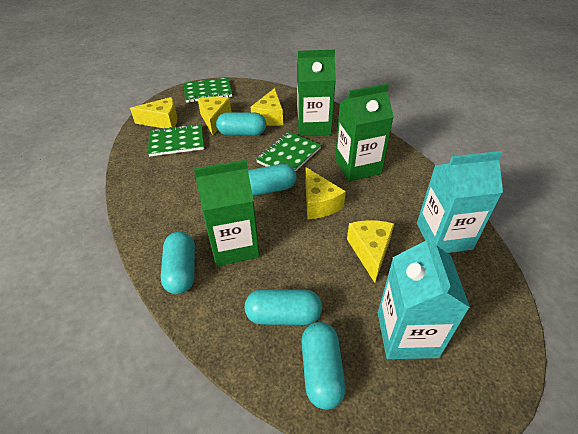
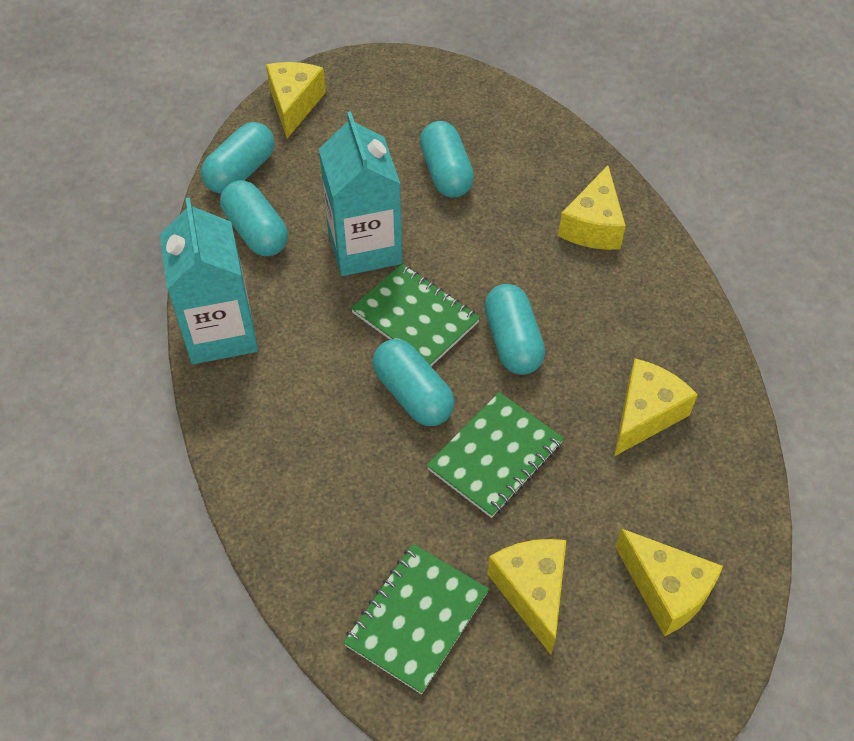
green carton: [194,160,260,266] [297,50,336,136] [335,84,393,181] = 3 -> none = 0

